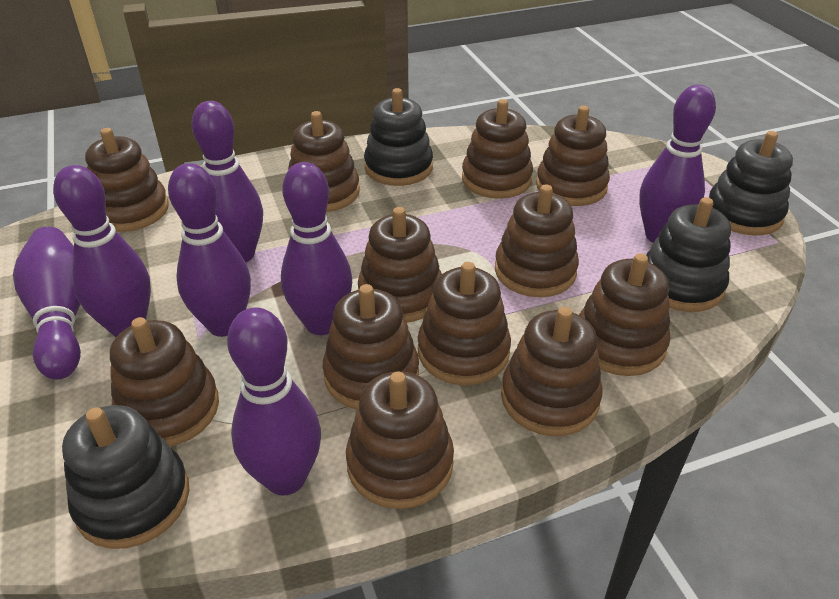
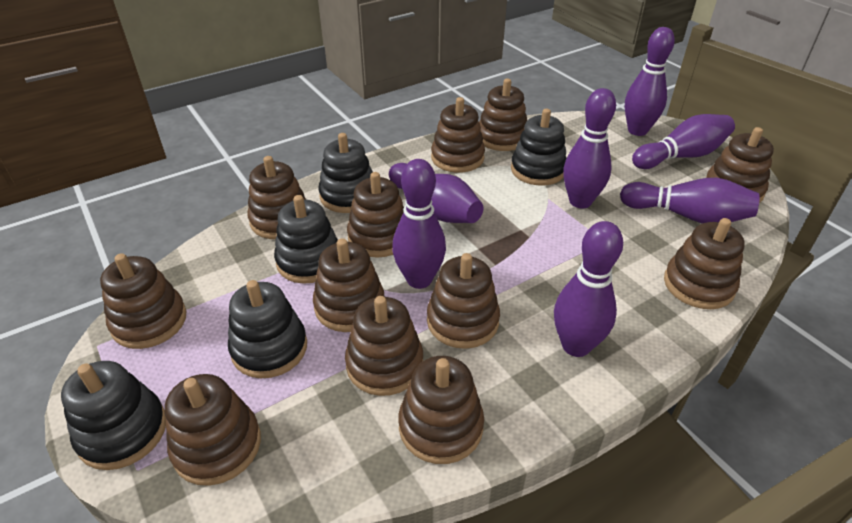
black stacking toy: [62,405,189,549] [364,88,433,186] [646,197,731,312] [709,131,793,235] = 4 -> [61,361,166,470] [228,280,307,378] [274,195,338,284] [319,133,373,213] [511,109,567,186] = 5

